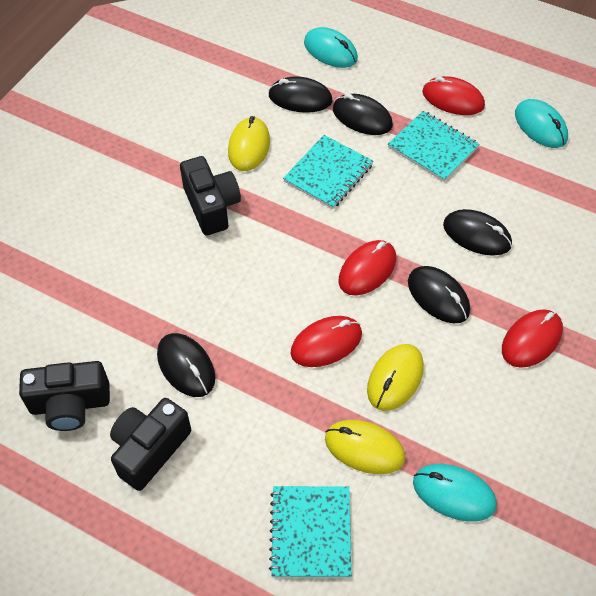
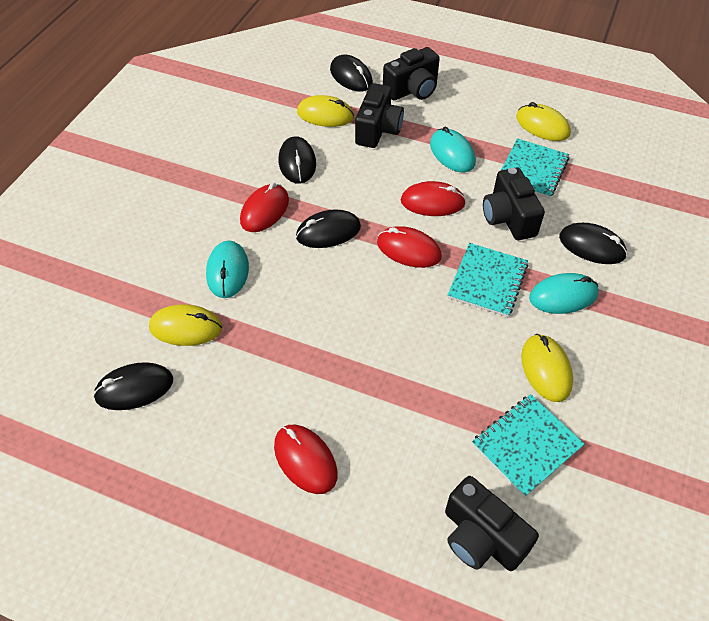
black camera: [19,361,110,431] [110,398,191,491] [180,156,241,235] = 3 -> [355,83,404,148] [383,47,440,100] [445,476,539,571] [483,168,545,240] = 4
yellow mouse: [228,116,270,171] [325,420,405,474] [367,344,424,411] = 3 -> [149,305,222,346] [297,95,354,127] [516,102,571,141] [521,334,573,402] = 4

